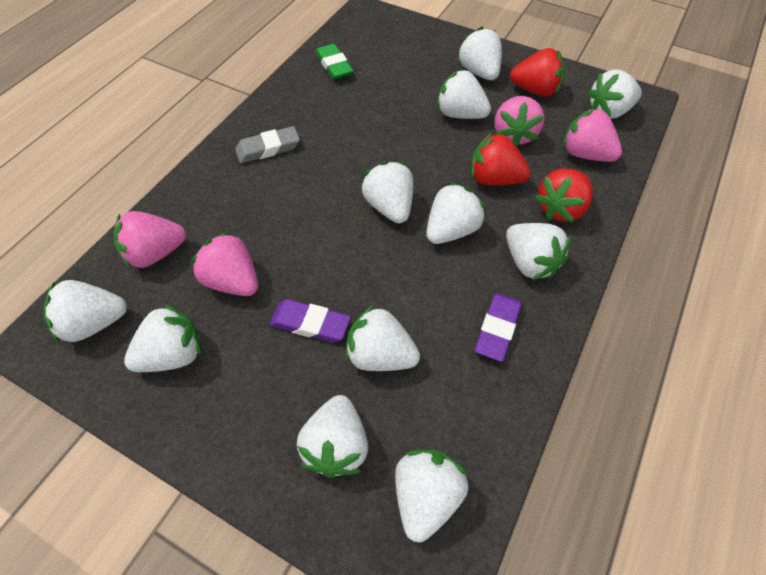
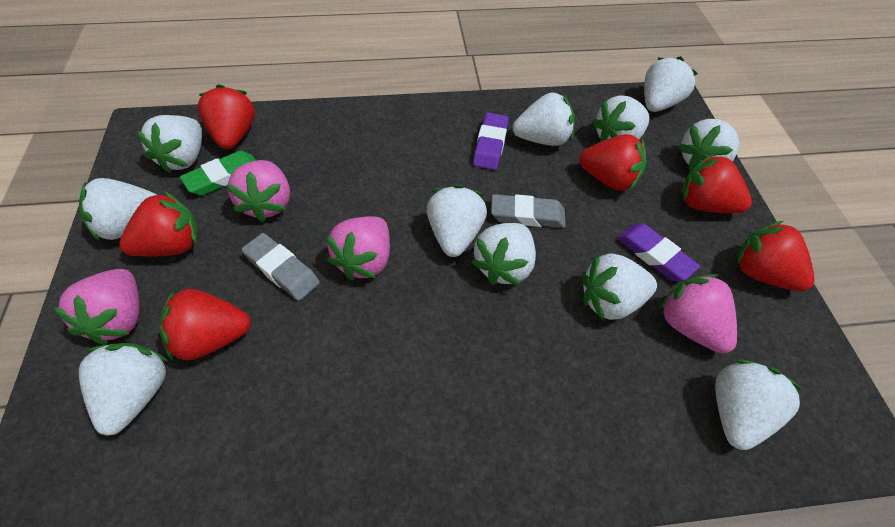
grey eraser: [235,126,300,163] = 1 -> [242,233,320,301] [491,194,566,228] = 2
red strawberry: [471,132,531,185] [510,48,565,97] [534,168,593,223] = 3 -> [119,191,199,257] [159,289,251,361] [198,84,255,149] [579,134,646,191] [681,154,752,213] [737,221,815,291] = 6

